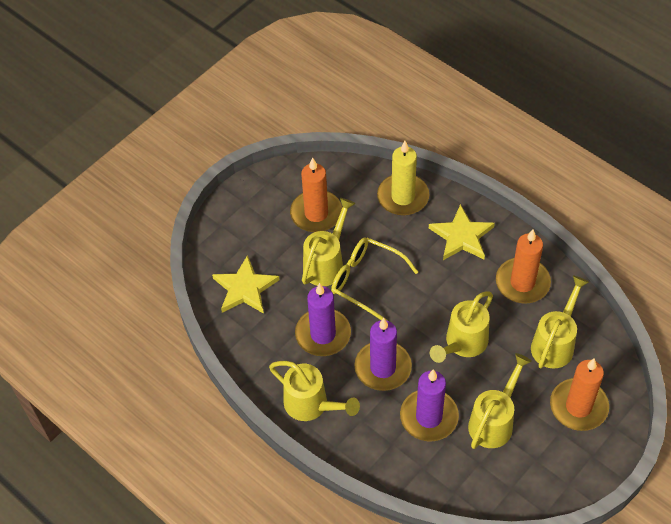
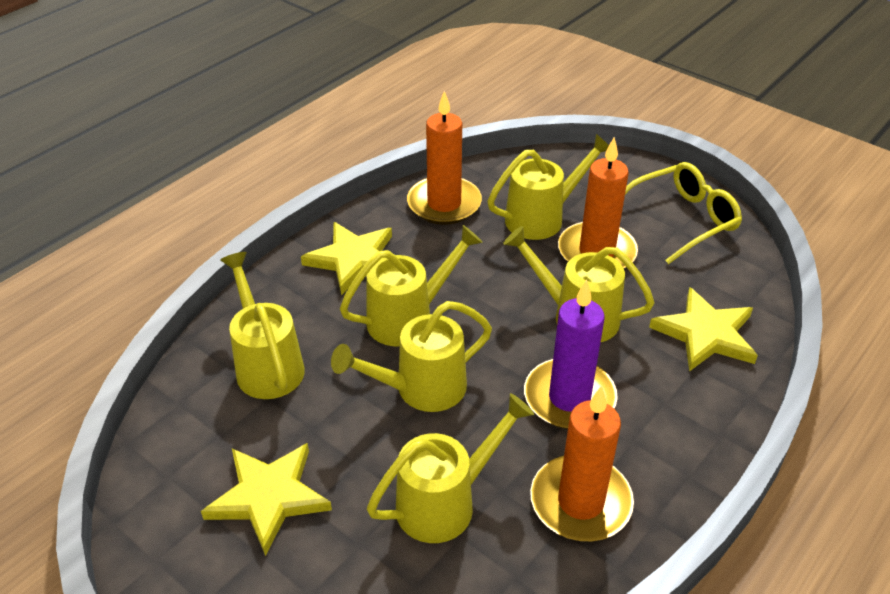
purple candle: [295,283,351,356] [354,318,412,391] [400,369,459,441] = 3 -> [524,280,618,429] = 1
yellow candle: [377,141,429,216] = 1 -> none = 0
yellow star: [212,255,279,314] [429,204,495,260] = 2 -> [201,443,332,556] [301,222,392,295] [649,287,758,372] = 3
yellow watering can: [269,361,360,421] [302,198,355,286] [430,291,493,363] [468,353,532,449] [531,275,589,369] = 5 -> [220,252,305,399] [331,301,492,412] [340,225,483,346] [367,393,534,543] [487,134,609,240] [503,226,655,342] = 6

